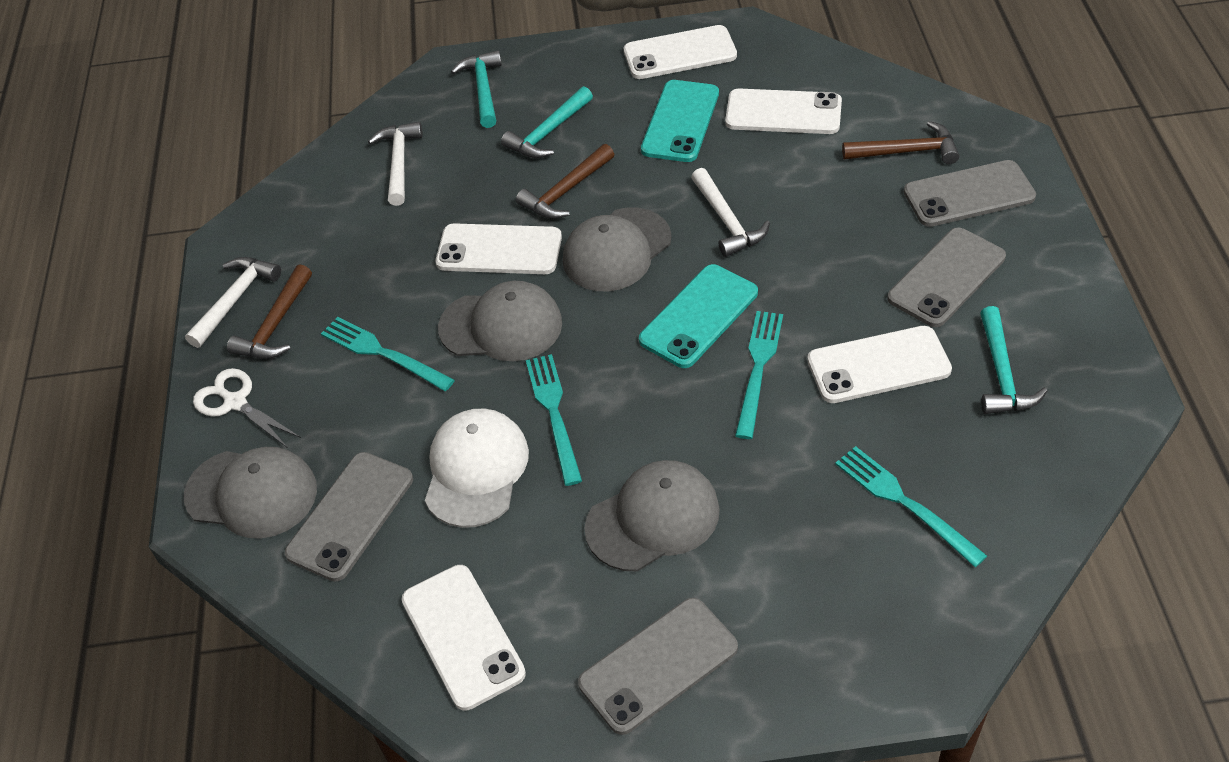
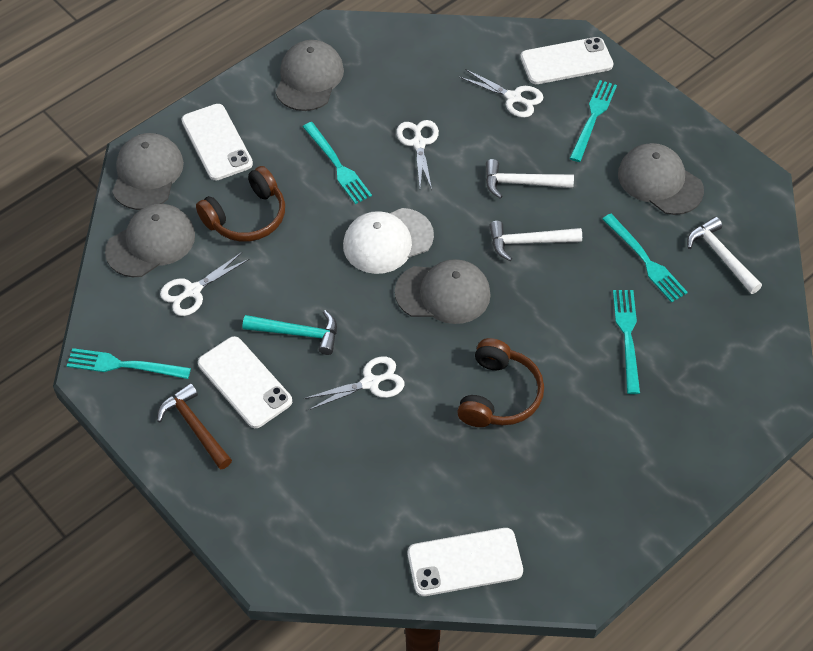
brown hammer: [227,264,312,359] [516,144,614,219] [842,121,960,164] = 3 -> [157,383,232,469] = 1
brown headphones: none = 0 -> [196,166,285,242] [457,338,544,427] = 2
grey cap: [184,447,317,538] [438,281,562,361] [563,208,672,291] [584,460,720,572] = 4 -> [105,204,195,277] [112,133,184,210] [275,40,344,111] [395,259,491,324] [618,143,704,215] = 5
grey phone: [285,452,413,582] [578,598,738,735] [887,228,1006,327] [904,160,1036,227] = 4 -> none = 0
turquoise fork: [321,317,455,391] [526,354,582,486] [735,311,783,439] [835,446,987,567] = 4 -> [67,348,191,379] [303,122,372,204] [570,80,617,162] [603,214,688,303] [613,290,640,394] = 5
turquoise hammer: [451,50,502,128] [501,86,593,158] [980,306,1047,414] = 3 -> [243,310,337,355] = 1
turquoise phone: [639,264,758,368] [641,80,719,162] = 2 -> none = 0
white phone: [402,565,526,711] [436,223,562,274] [624,25,737,79] [725,89,842,134] [807,326,952,403] = 5 -> [182,104,253,180] [198,336,292,428] [408,528,523,596] [520,37,613,84] = 4
white scissors: [193,368,301,448] = 1 -> [160,252,250,316] [304,356,404,410] [396,120,439,190] [459,69,543,118] = 4

